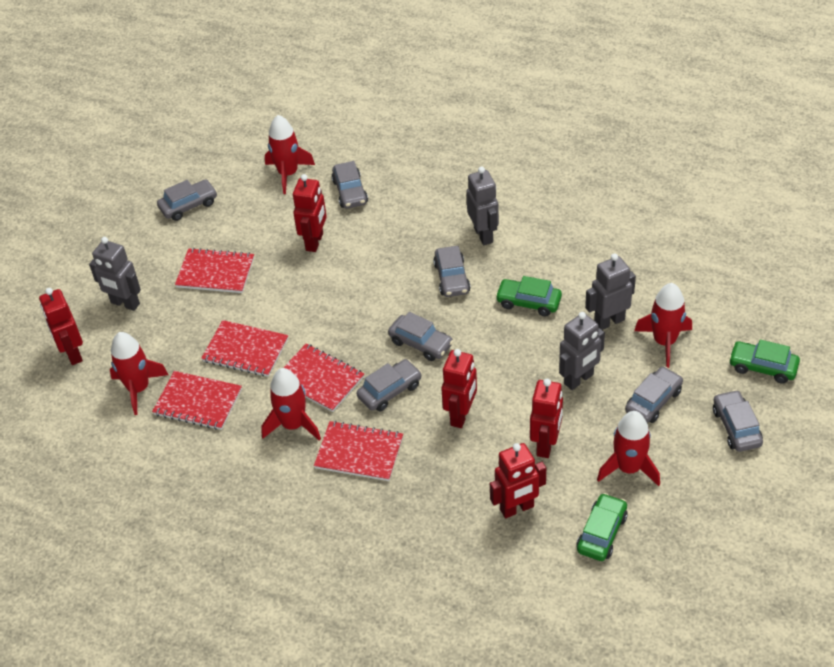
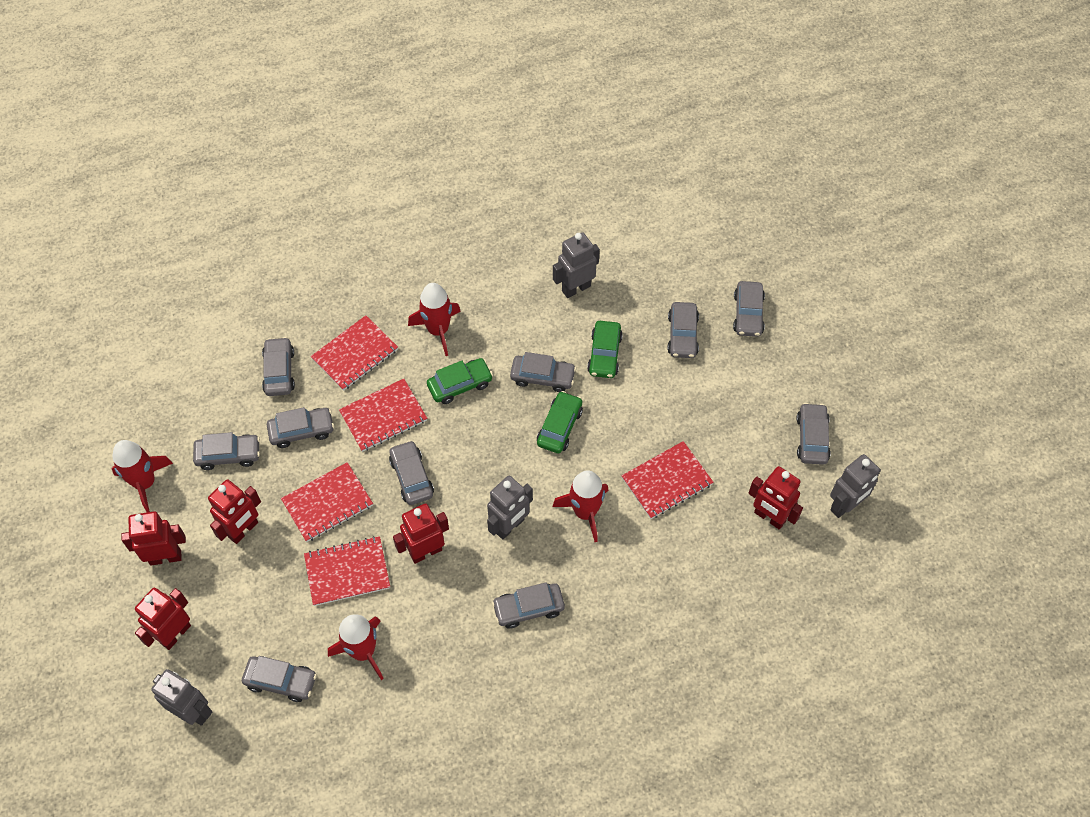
grey car: [157,179,217,221] [331,161,368,209] [356,359,422,412] [388,312,454,361] [433,246,471,297] [625,366,683,423] [713,390,763,452] = 7 -> [193,432,260,470] [242,656,317,702] [262,337,295,396] [267,407,334,448] [389,440,434,505] [492,583,565,628] [510,352,576,392] [667,302,699,358] [733,281,765,337] [796,403,831,465] = 10
red rocket: [110,332,169,415] [261,368,321,441] [265,115,315,194] [597,411,660,486] [634,283,692,368] = 5 -> [112,440,173,512] [328,615,384,680] [408,283,461,356] [553,470,609,542] = 4

